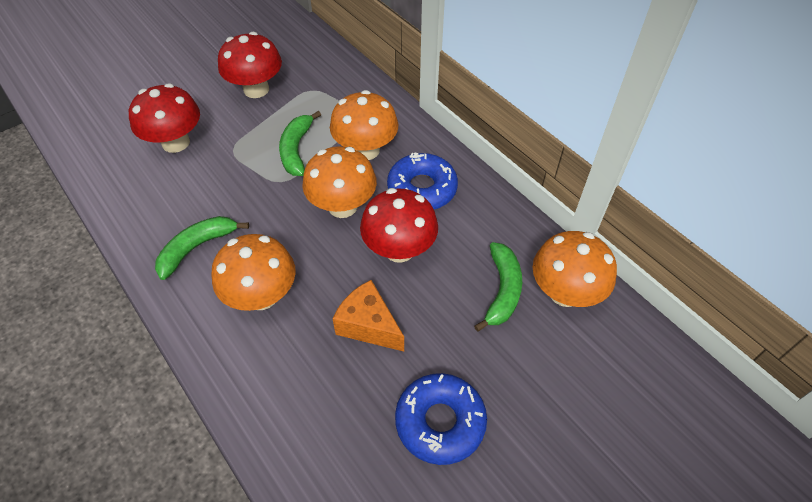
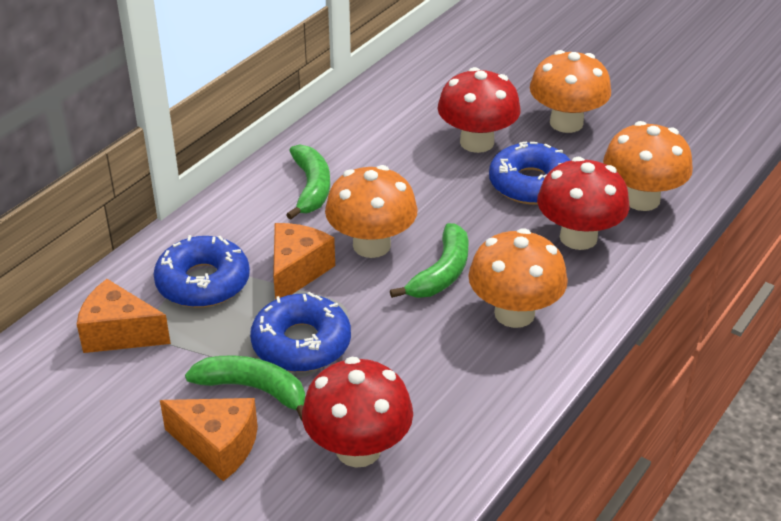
blue donut: [387,153,458,209] [395,373,487,465] = 2 -> [154,235,250,308] [250,292,351,372] [489,142,571,205] = 3
orange cheese: [333,280,404,351] = 1 -> [77,279,171,353] [160,398,258,481] [273,223,335,300] = 3

